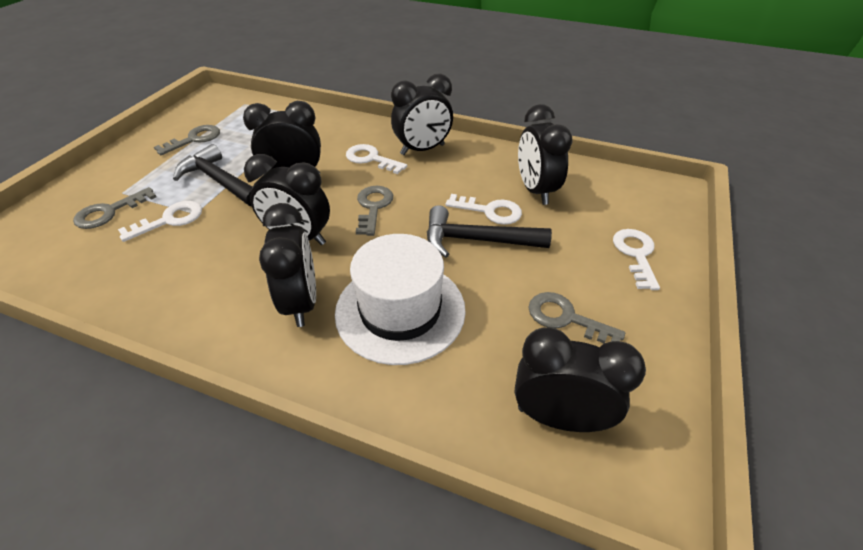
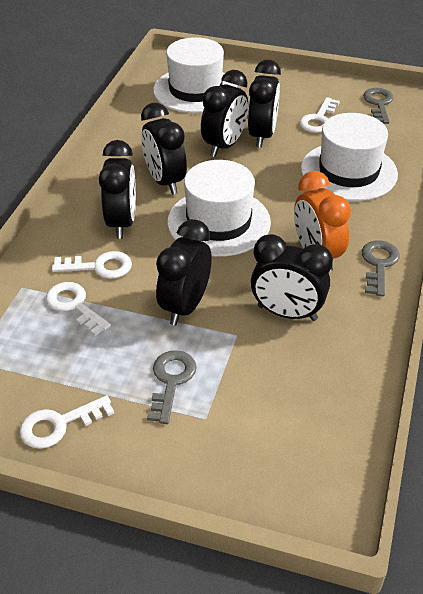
black hammer: [173,144,252,206] [427,205,552,258] = 2 -> none = 0
grey key: [73,187,156,229] [154,125,220,155] [356,186,393,236] [528,292,625,343] = 4 -> [147,350,197,424] [362,240,400,296] [363,88,394,124] = 3
orange clock: none = 0 -> [294,171,351,272] = 1
white hat: [335,234,466,365] = 1 -> [153,37,238,113] [167,160,271,257] [301,113,398,201] = 3

